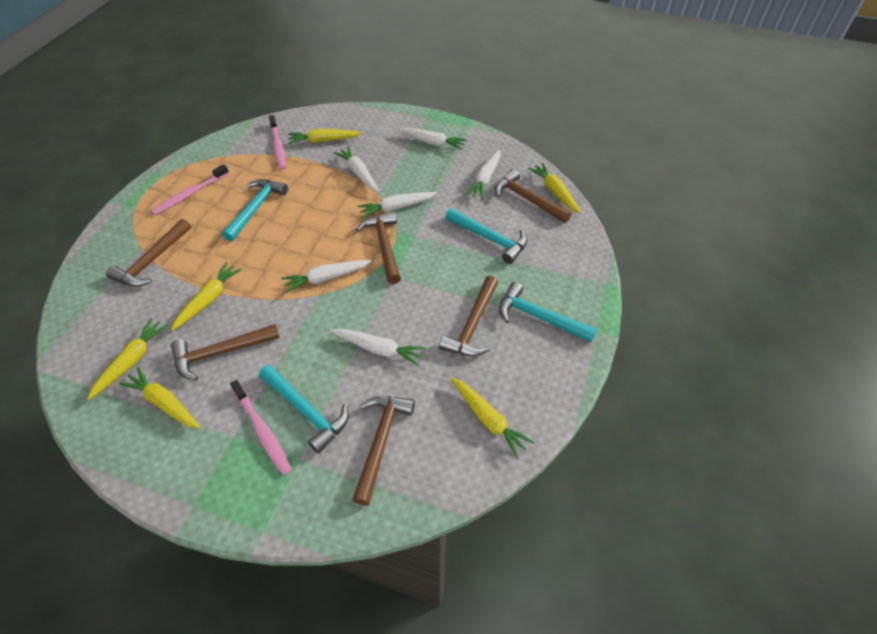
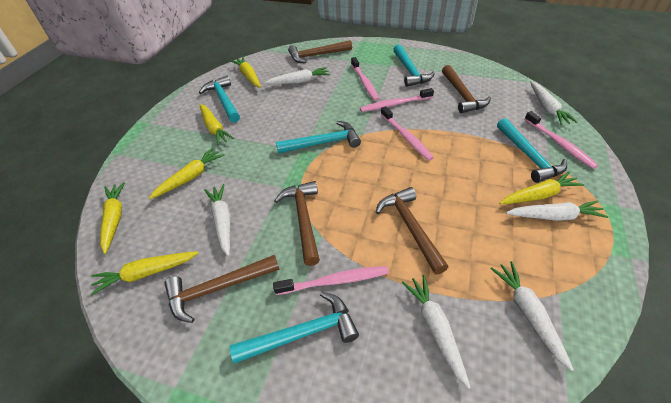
brown hammer: [106,219,191,287] [171,324,280,380] [352,396,415,506] [356,211,401,284] [439,276,498,357] [494,169,572,223] = 6 -> [164,255,279,323] [274,181,320,266] [288,40,352,63] [376,187,448,275] [442,65,491,113] = 5
pink toothbrush: [151,164,229,215] [230,380,292,475] [269,115,286,170] = 3 -> [273,266,389,295] [351,57,379,101] [360,88,434,112] [381,106,434,161] [524,111,598,169] = 5
turquoise hammer: [222,179,288,241] [259,365,349,454] [445,208,528,264] [499,282,597,343] = 4 -> [199,76,240,123] [230,292,359,364] [276,121,361,154] [393,45,435,87] [497,118,567,183] = 5

